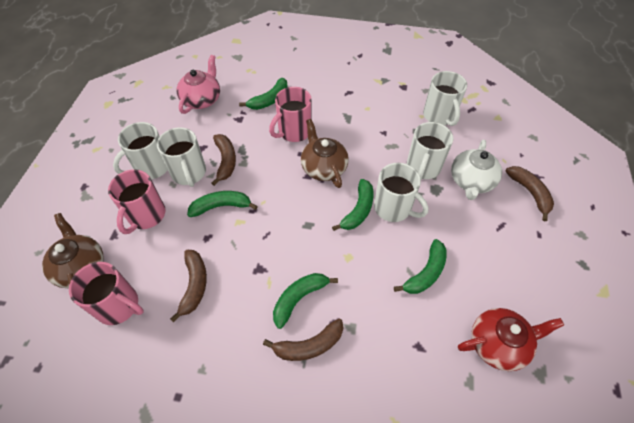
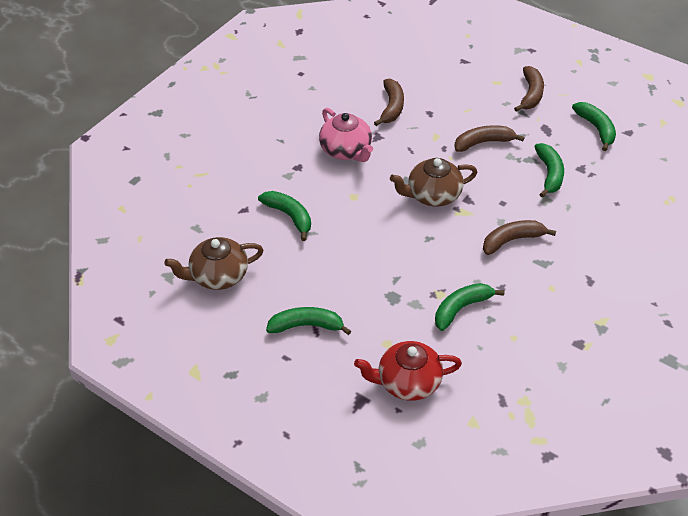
pink mug: [69,262,144,325] [108,169,165,234] [269,87,312,142] = 3 -> none = 0
white mug: [113,122,168,179] [157,127,206,187] [374,163,428,222] [407,122,453,179] [423,71,467,126] = 5 -> none = 0
white teapot: [451,140,502,200] = 1 -> none = 0

